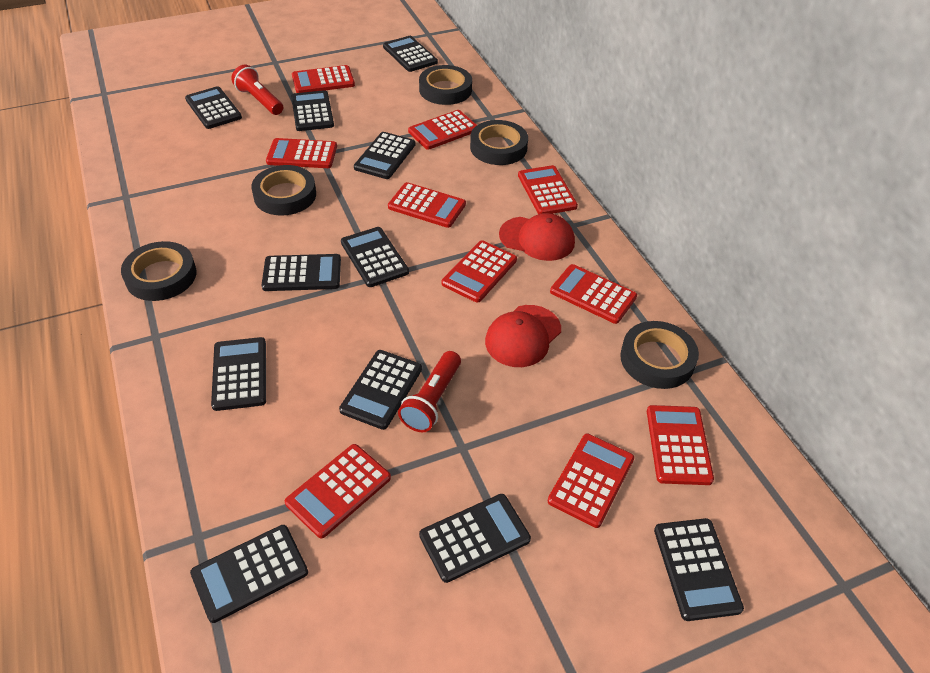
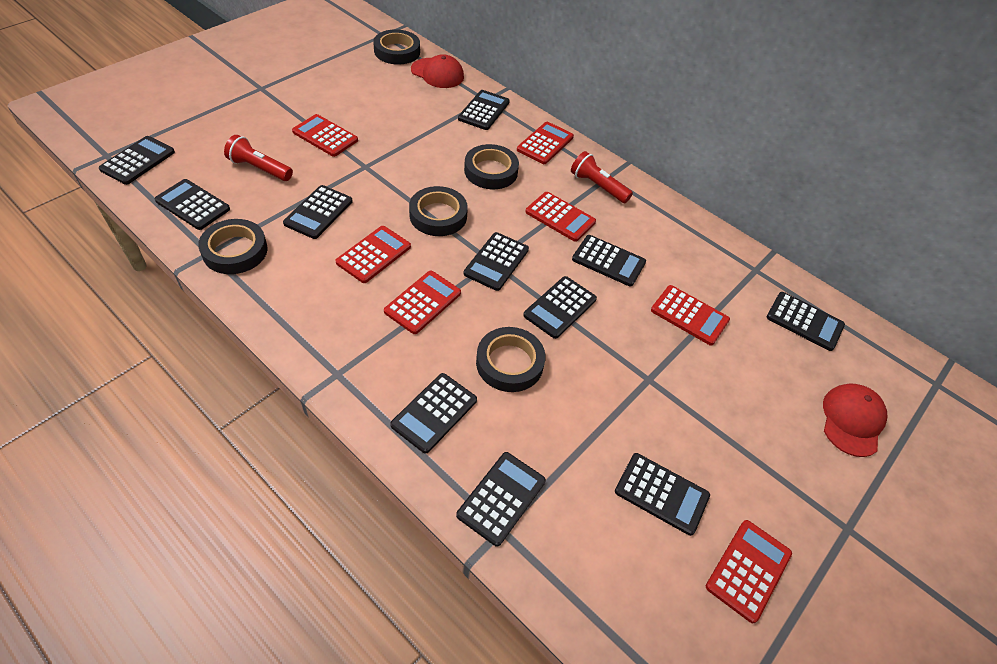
red calculator: [266,138,337,168] [285,444,391,538] [292,65,355,93] [388,182,466,228] [408,110,477,150] [442,240,517,303] [518,165,578,214] [548,434,634,528] [550,264,637,324] [647,405,714,485] = 10 -> [292,114,358,157] [335,226,411,283] [384,271,461,334] [517,122,574,164] [526,192,596,242] [651,285,730,346] [706,520,792,623] = 7

